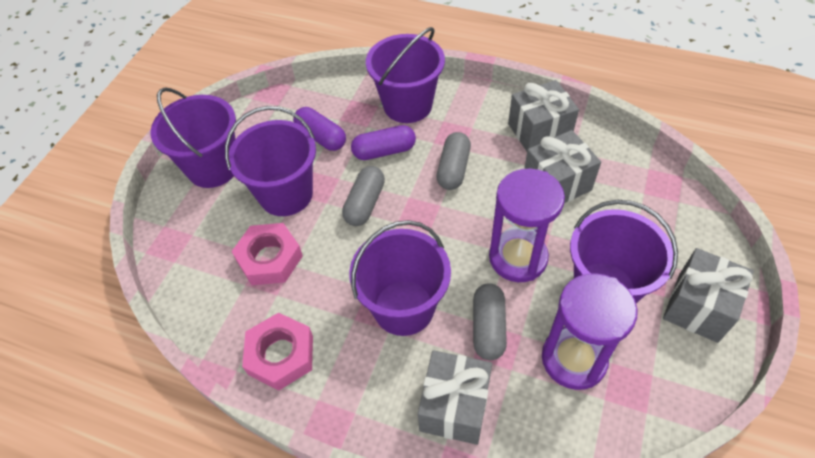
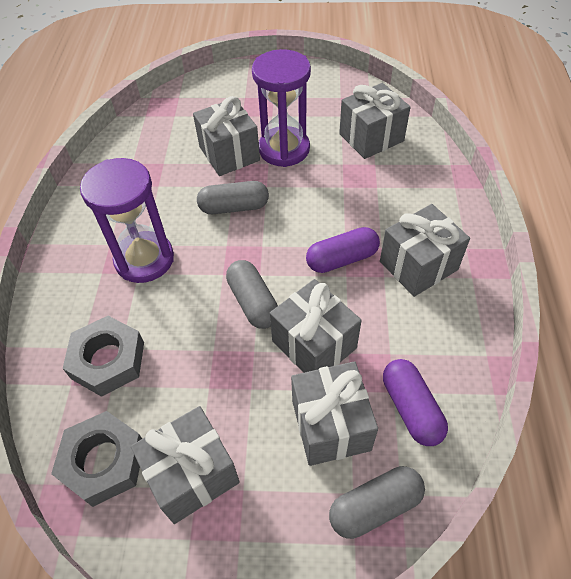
grey gift: [418,350,492,445] [508,80,579,151] [524,130,601,203] [663,248,754,343] = 4 -> [131,406,240,524] [193,96,260,176] [270,279,362,373] [291,361,378,466] [339,83,410,159] [380,204,470,297] = 6
grey nut: none = 0 -> [51,411,142,507] [62,316,144,397] = 2
pink nut: [231,223,303,285] [242,313,313,390] = 2 -> none = 0
purple bucket: [150,87,236,188] [225,106,316,216] [349,220,451,336] [366,27,445,123] [570,200,678,303] = 5 -> none = 0

